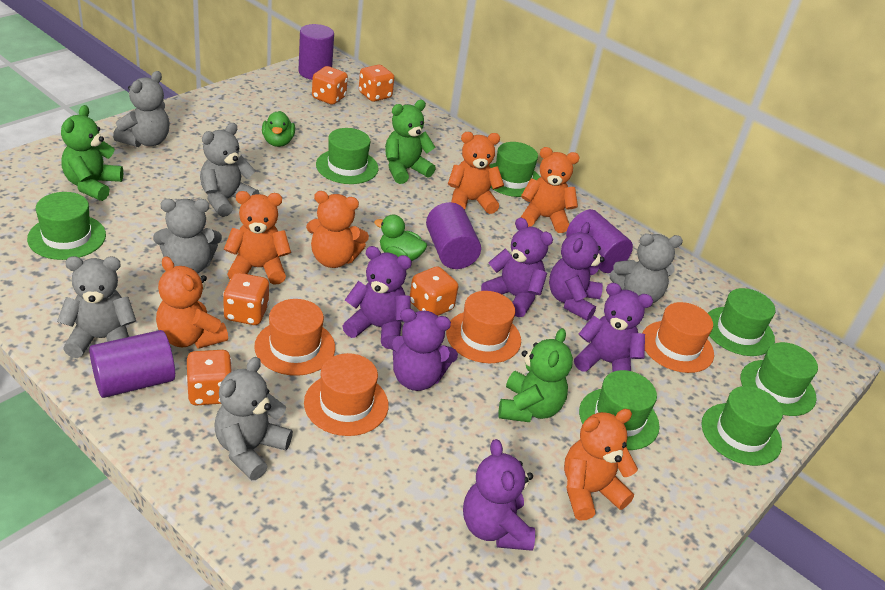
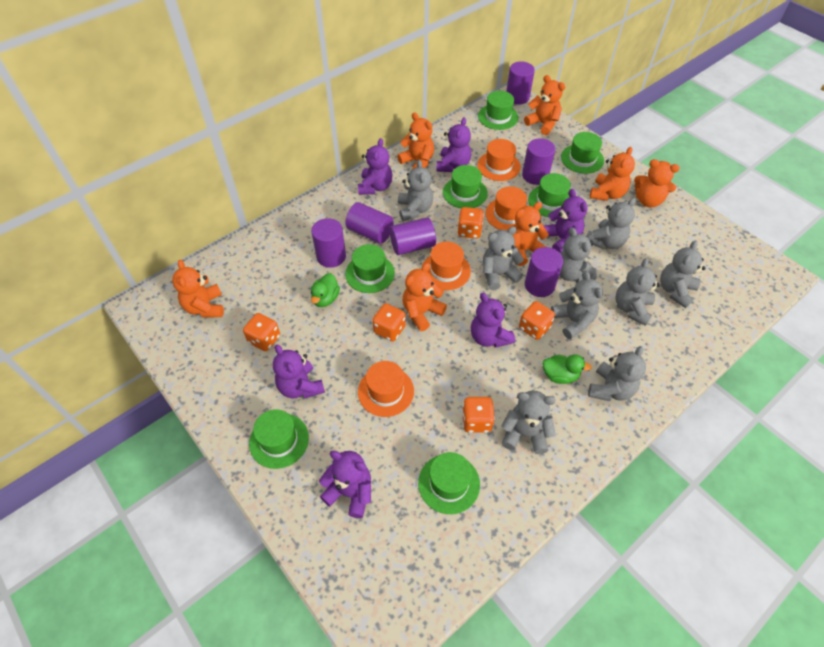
green teddy bear: [61,105,123,201] [385,100,436,184] [498,328,573,422] = 3 -> none = 0
grey teddy bear: [57,256,136,358] [113,71,169,147] [153,199,222,274] [200,123,259,217] [214,357,293,480] [610,234,683,303] = 6 -> [398,159,433,221] [483,226,524,290] [502,391,556,454] [551,271,603,339] [559,227,597,283] [586,198,636,249] [588,346,646,401] [616,258,660,326] [660,240,706,308] = 9
orange teddy bear: [156,256,228,349] [224,191,291,285] [306,191,369,268] [448,132,504,214] [521,147,579,233] [564,409,638,520] = 6 -> [172,260,224,317] [397,112,434,169] [403,263,447,331] [512,202,549,266] [524,75,565,135] [590,147,635,201] [634,159,680,207] = 7
purple cylinder: [89,330,175,398] [298,24,334,80] [426,202,481,269] [566,209,633,273] = 4 -> [311,218,346,268] [345,202,394,244] [390,217,436,255] [506,61,535,105] [522,138,555,185] [525,247,563,297] = 6

